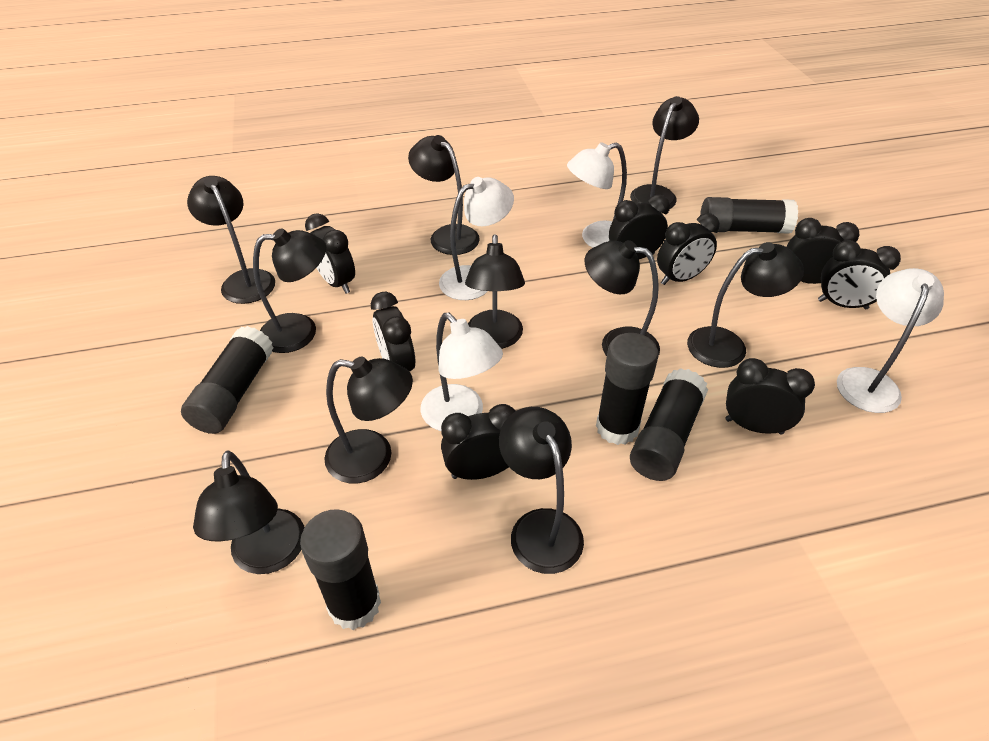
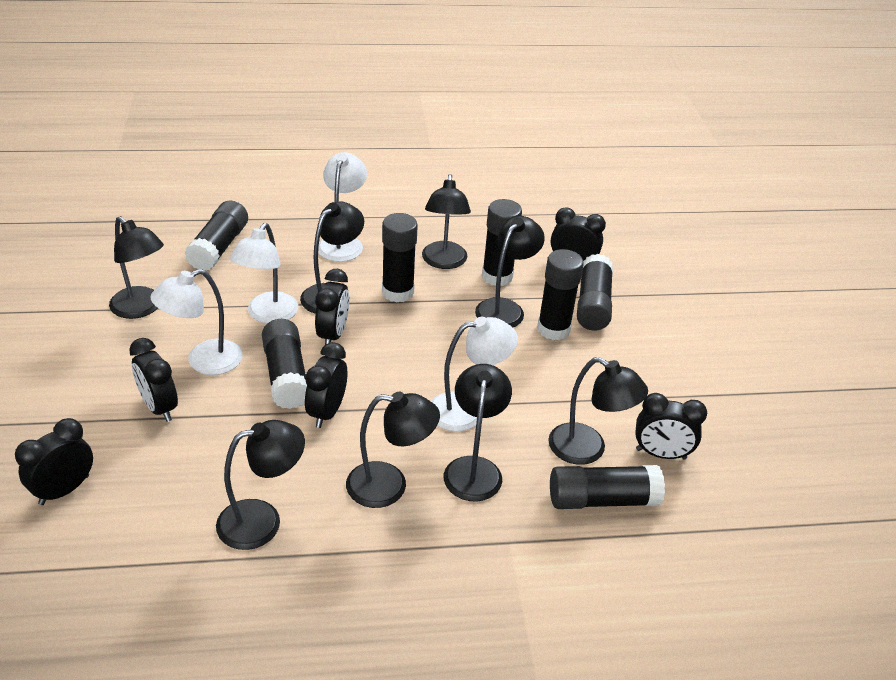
black clock: [305,213,355,294] [371,292,415,371] [441,404,515,480] [609,195,670,259] [657,213,720,285] [725,358,815,434] [786,218,859,284] [818,240,901,309] = 8 -> [15,418,93,505] [129,338,178,422] [305,342,347,428] [315,269,349,345] [551,208,606,261] [635,393,707,459] = 6
black glue stick: [181,326,274,434] [300,509,381,630] [596,333,658,445] [630,368,708,481] [700,197,798,234] = 5 -> [185,201,248,271] [262,319,307,409] [382,213,418,302] [482,199,522,286] [537,249,584,340] [550,465,665,509] [577,254,613,331] = 7
black lamp: [187,176,275,304] [193,450,305,574] [253,228,326,353] [324,357,413,484] [408,135,480,255] [465,235,525,349] [499,407,584,574] [585,240,660,356] [630,96,699,209] [687,242,804,368] = 10 -> [109,216,164,319] [216,420,305,550] [300,201,364,314] [346,392,440,508] [422,174,471,269] [444,364,512,501] [475,216,545,327] [549,357,648,465] = 8

